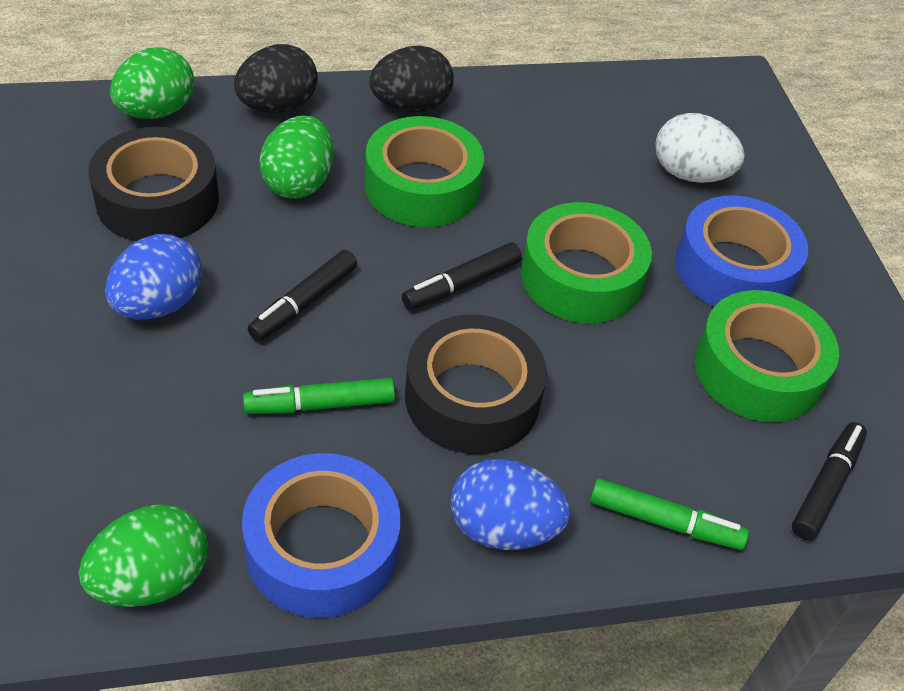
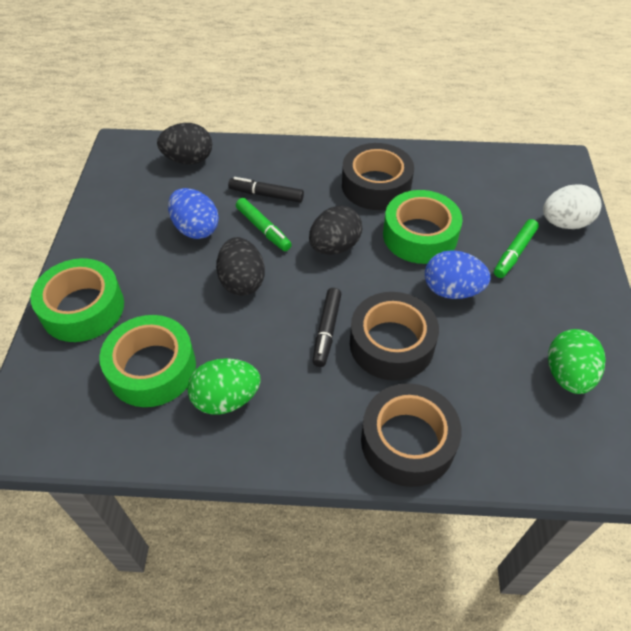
black egg: [234,44,318,113] [369,45,454,112] = 2 -> [157,123,212,164] [216,237,265,296] [309,206,362,255] = 3
black marker: [248,250,357,342] [402,242,522,310] [792,422,867,540] = 3 -> [228,177,304,202] [313,288,341,367] = 2
black tape: [88,127,219,241] [405,314,547,454] = 2 -> [342,143,414,210] [350,292,439,381] [361,383,461,487] = 3
blue tape: [242,453,401,618] [675,195,808,306] = 2 -> none = 0
green egg: [78,504,208,607] [110,47,194,119] [259,115,333,198] = 3 -> [187,358,261,415] [548,329,606,394] = 2

